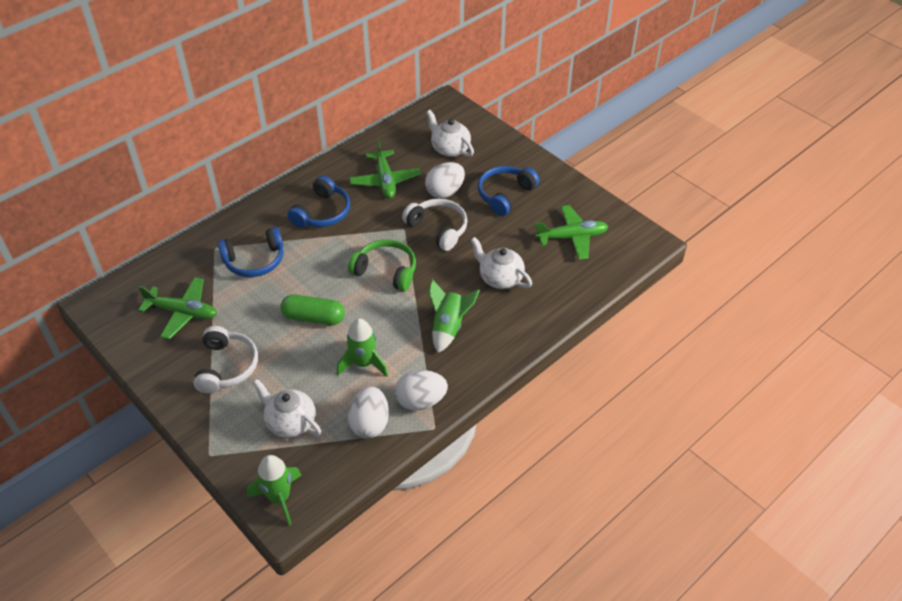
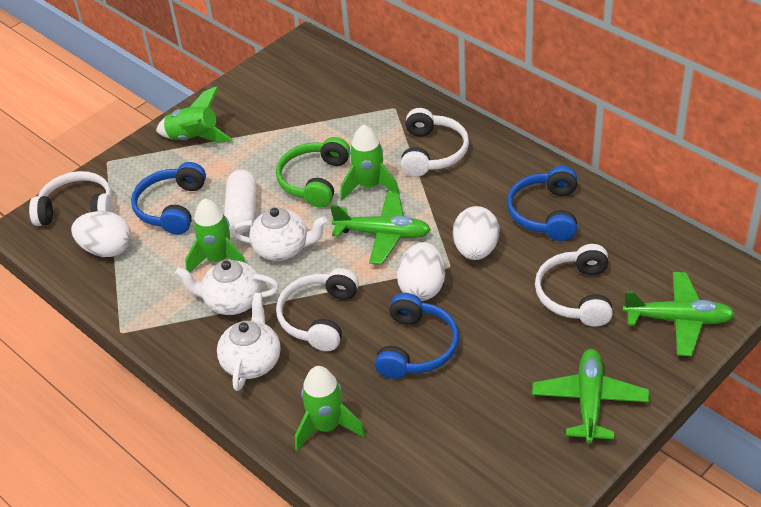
green capsule: [280,295,345,325] = 1 -> none = 0
green rocket: [247,455,302,525] [337,318,389,377] [429,279,480,353] = 3 -> [156,86,233,143] [185,198,246,272] [295,366,365,451] [340,124,400,200] = 4
white capsule: none = 0 -> [224,170,257,233] = 1
white headphones: [193,326,258,394] [402,199,468,251] = 2 -> [29,171,113,226] [276,268,359,351] [400,108,469,177] [535,244,613,327] = 4

